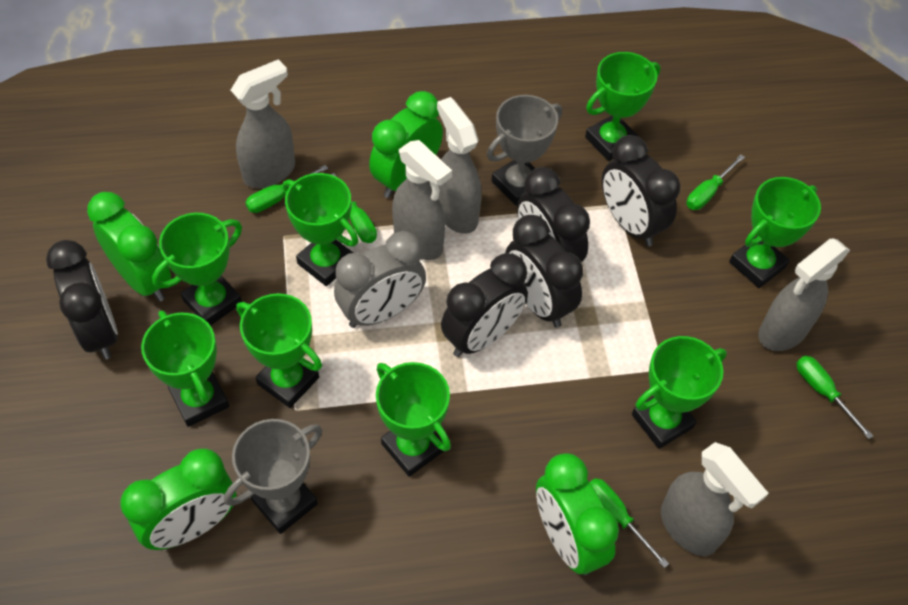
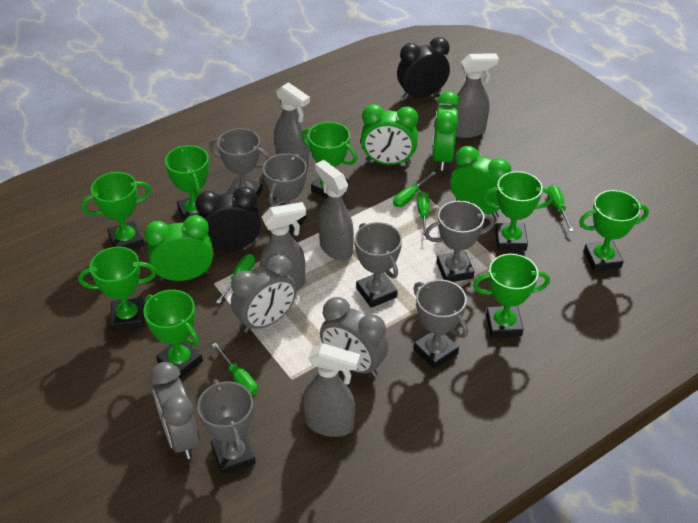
black clock: [46,240,118,359] [441,253,528,357] [505,215,583,328] [517,167,590,262] [602,135,681,246] = 5 -> [195,186,261,251] [397,37,450,100] = 2
grey clock: [334,231,426,328] = 1 -> [150,362,199,459] [231,253,297,333] [320,297,388,377] = 3
grey trophy: [224,419,322,534] [487,95,562,206] = 2 -> [197,379,256,475] [209,128,270,198] [263,153,307,234] [355,222,402,308] [413,279,468,369] [424,201,495,282] = 6

